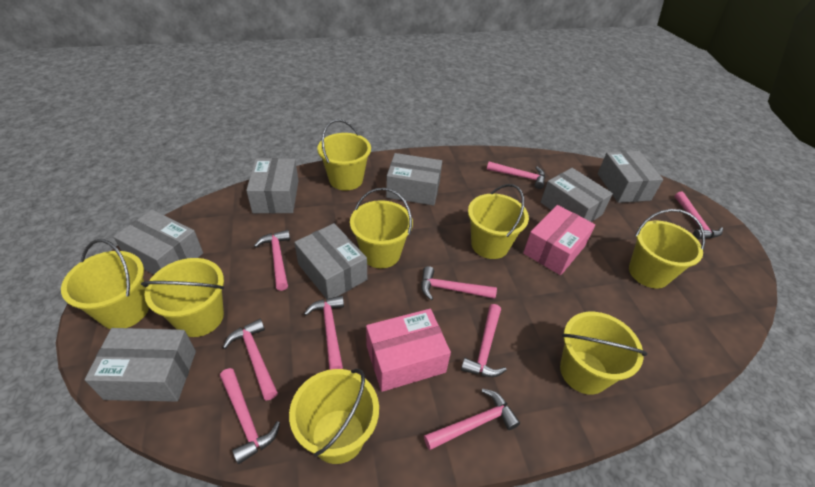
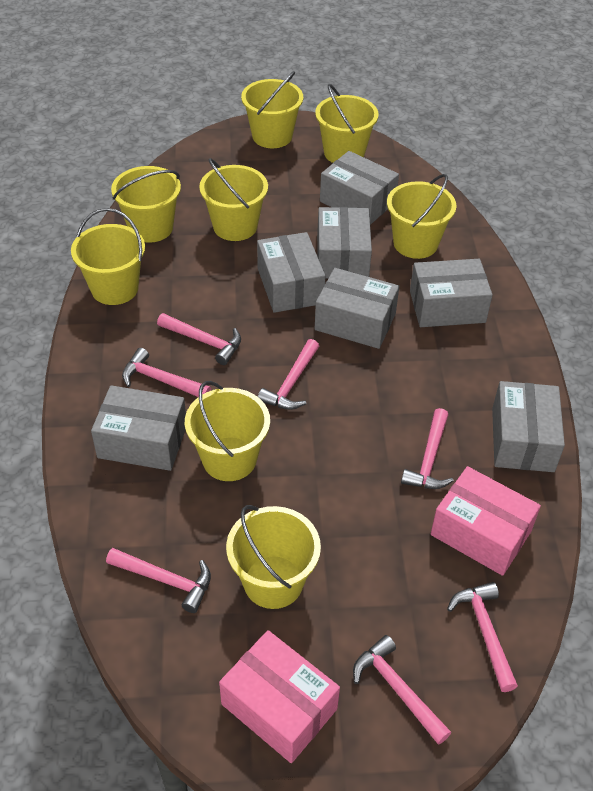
pink hammer: [220,368,280,464] [223,319,278,400] [254,230,290,291] [304,295,344,370] [421,266,497,300] [424,389,520,450] [461,304,507,377] [487,162,545,189] [675,192,723,239] = 9 -> [106,548,211,613] [122,348,211,397] [157,313,241,365] [258,339,319,410] [353,635,451,745] [401,408,454,489] [447,582,518,692] = 7

